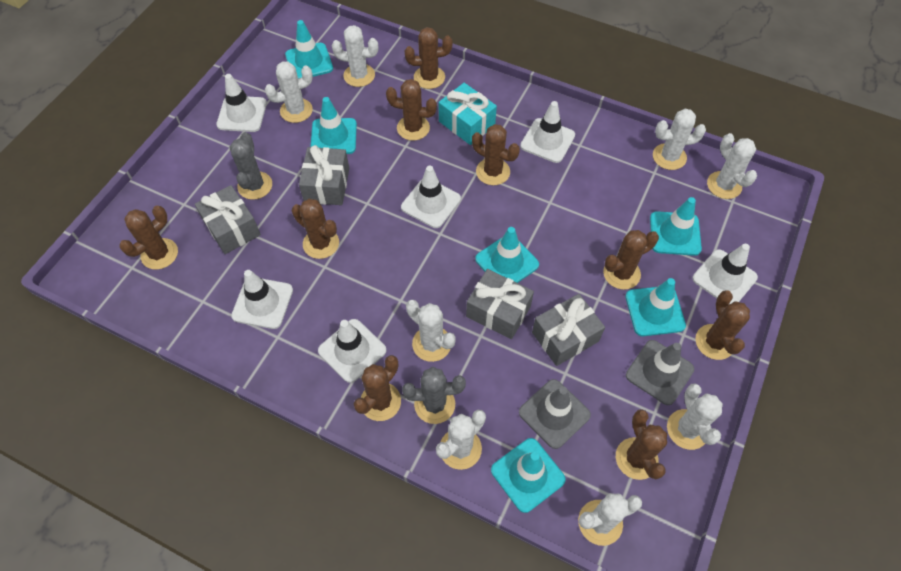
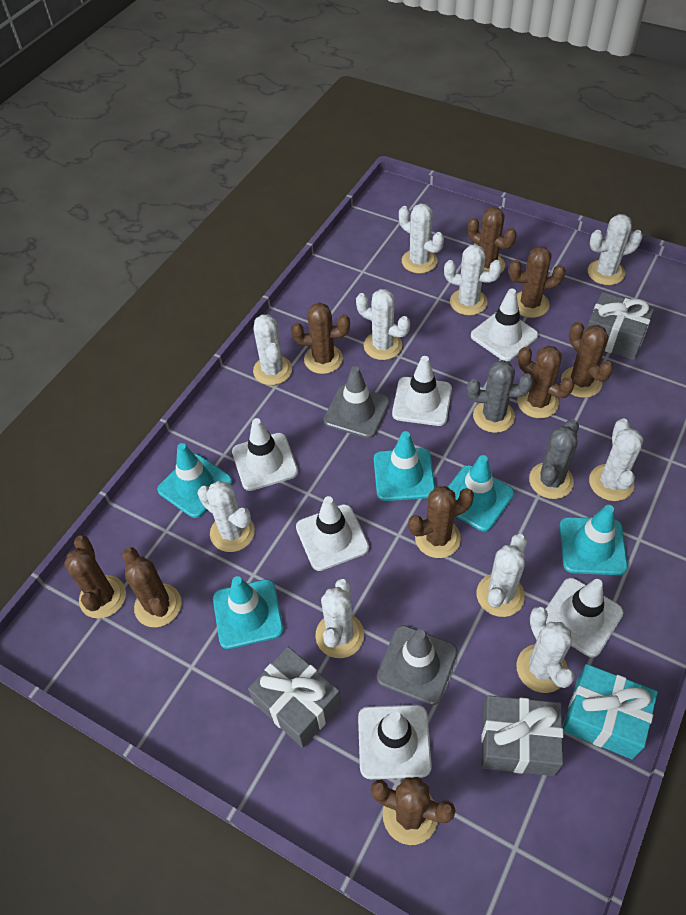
grey gift: [195,185,261,254] [299,145,349,205] [466,269,534,339] [532,294,605,366] = 4 -> [248,647,341,748] [481,696,563,776] [586,292,655,360] = 3
turquoise traffic cone: [285,20,333,79] [310,97,357,154] [475,227,539,283] [491,438,566,513] [625,278,686,336] [650,197,702,256] = 6 -> [157,443,233,518] [213,576,283,649] [374,431,435,501] [448,455,514,531] [560,505,628,575] = 5
white cactus: [265,61,313,123] [332,25,378,87] [406,300,456,362] [436,410,486,470] [578,493,642,546] [653,109,706,170] [667,383,723,450] [707,133,757,199] = 8 -> [197,481,255,552] [253,314,292,385] [315,578,364,658] [356,289,410,360] [399,203,444,273] [444,244,502,315] [477,534,527,617] [516,606,575,693] [588,214,643,285] [589,418,644,501] = 10

